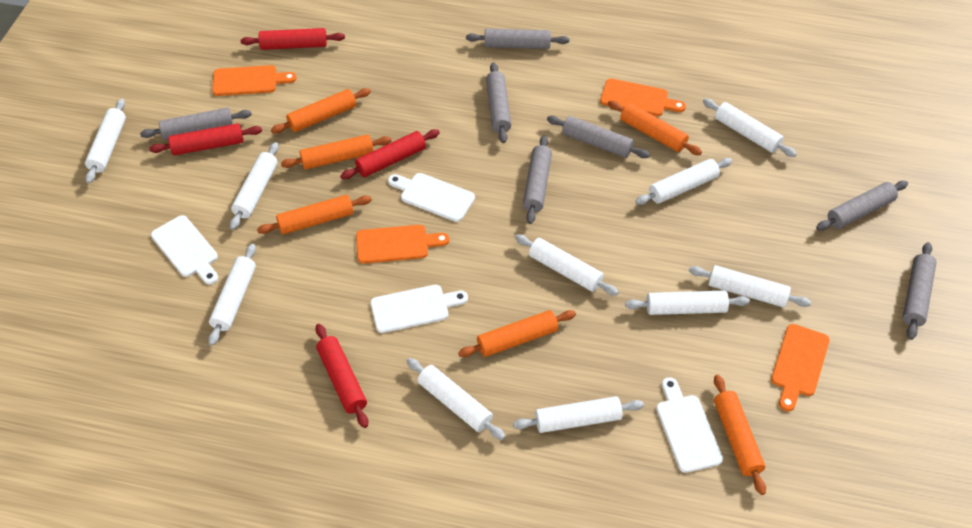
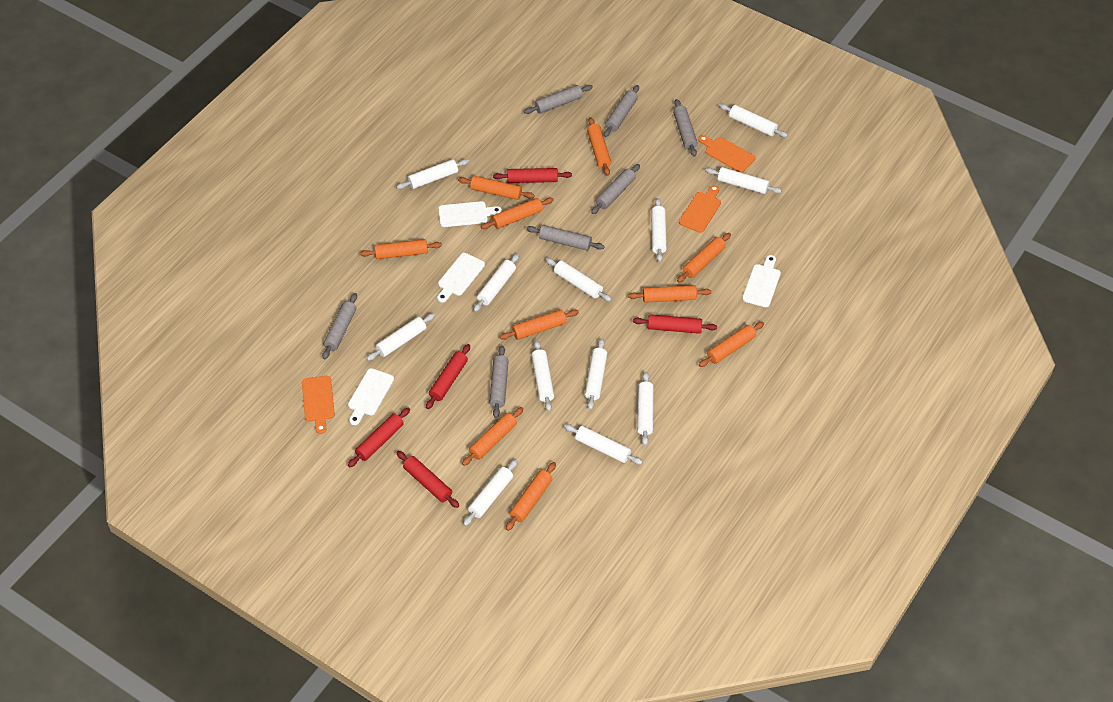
orange cutting board: [212,65,297,96] [356,225,449,264] [600,78,686,116] [771,324,829,412] = 4 -> [302,376,335,434] [679,185,721,233] [698,135,755,173] = 3
orange rolling pin: [257,195,372,235] [271,88,371,133] [281,134,392,170] [458,310,576,357] [608,101,702,155] [714,375,766,495] = 6 -> [360,239,442,259] [458,176,535,200] [462,407,523,466] [481,198,554,229] [500,310,579,340] [506,462,556,531] [587,117,611,176] [628,285,711,303] [677,233,731,283] [699,322,764,367] = 10
red rolling pin: [149,123,262,155] [241,28,345,50] [315,324,368,428] [340,129,440,179] = 4 -> [348,407,410,467] [397,451,459,508] [426,344,470,409] [493,168,572,183] [633,314,717,334] = 5
white rolling pin: [85,99,126,184] [208,244,256,346] [230,142,279,230] [407,358,505,440] [513,396,644,433] [515,234,619,296] [625,291,750,315] [635,158,732,205] [689,265,811,307] [703,99,797,157] = 10 -> [366,313,435,361] [396,159,469,189] [463,459,518,526] [473,254,519,312] [531,340,554,412] [546,258,612,302] [564,424,643,465] [585,339,607,410] [637,372,653,446] [651,198,667,262] [705,167,782,194] [719,104,788,138] = 12

